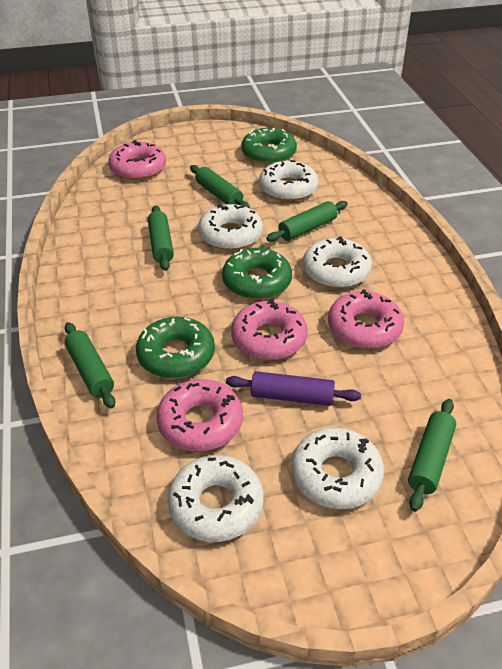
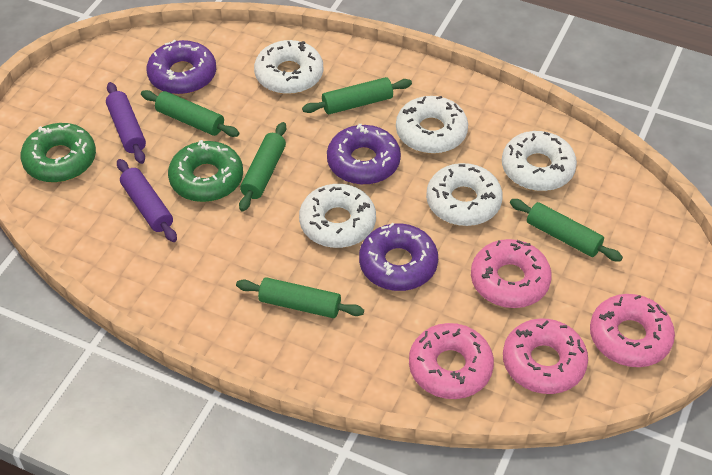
green donut: [136,317,215,378] [222,248,292,299] [241,128,297,164] = 3 -> [21,123,96,183] [168,140,243,202] = 2
purple donut: none = 0 -> [147,39,216,95] [327,124,401,185] [359,223,438,291] = 3
purple rolling pin: [226,371,361,406] = 1 -> [106,82,146,164] [117,159,177,242] = 2

